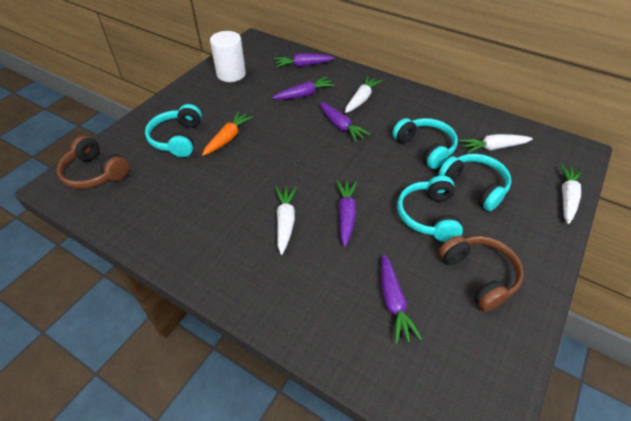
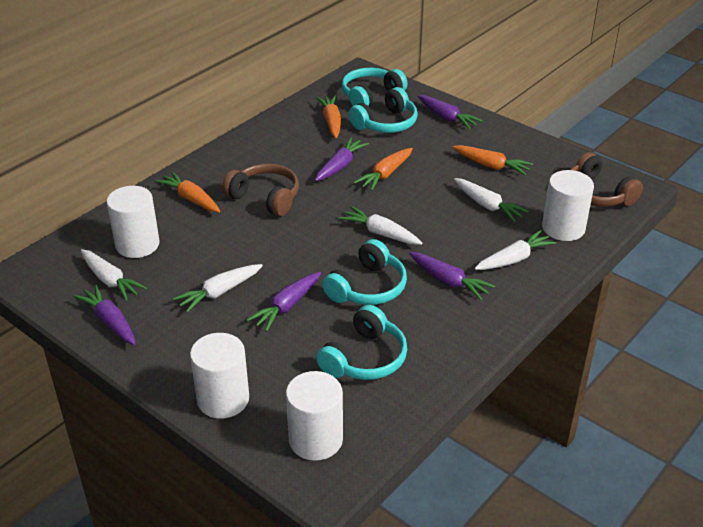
orange carrot: [202,111,253,156] = 1 -> [155,171,220,213] [316,95,341,138] [354,148,413,191] [452,145,533,176] = 4
white carrot: [275,187,297,255] [345,76,382,113] [460,134,533,153] [560,164,582,224] = 4 -> [81,249,147,301] [173,264,263,313] [339,206,422,245] [454,178,529,222] [475,230,556,270] = 5
white cylinder: [210,31,246,82] = 1 -> [107,186,160,258] [190,333,249,419] [286,371,343,461] [542,170,594,241] = 4

